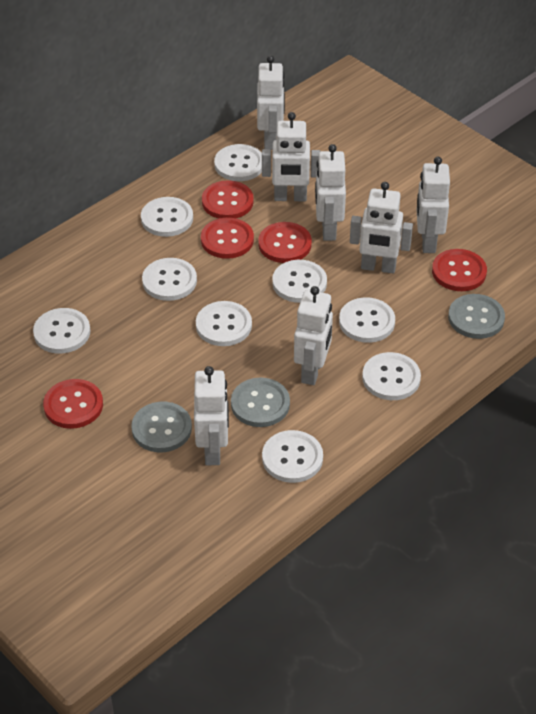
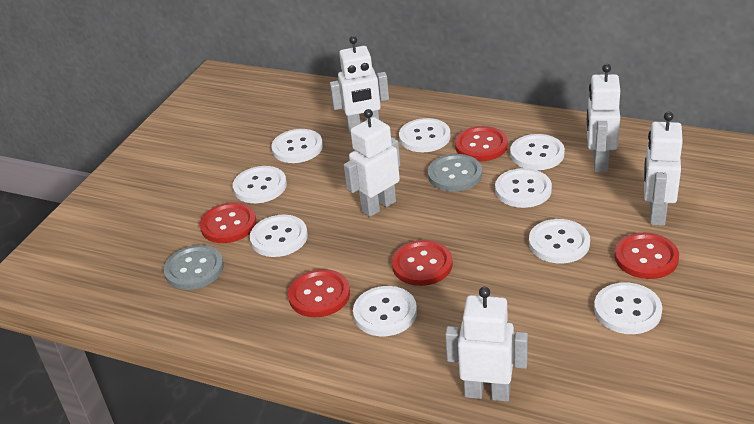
grey button: [131,402,192,452] [231,377,290,427] [448,294,505,339] = 3 -> [164,245,224,290] [428,154,482,192] = 2
white robot: [194,366,229,465] [257,55,285,150] [262,112,321,201] [294,286,333,385] [315,144,346,241] [350,182,413,274] [417,157,450,253] = 7 -> [330,36,389,134] [344,109,400,217] [445,287,528,402] [587,64,620,172] [644,112,683,226] = 5

